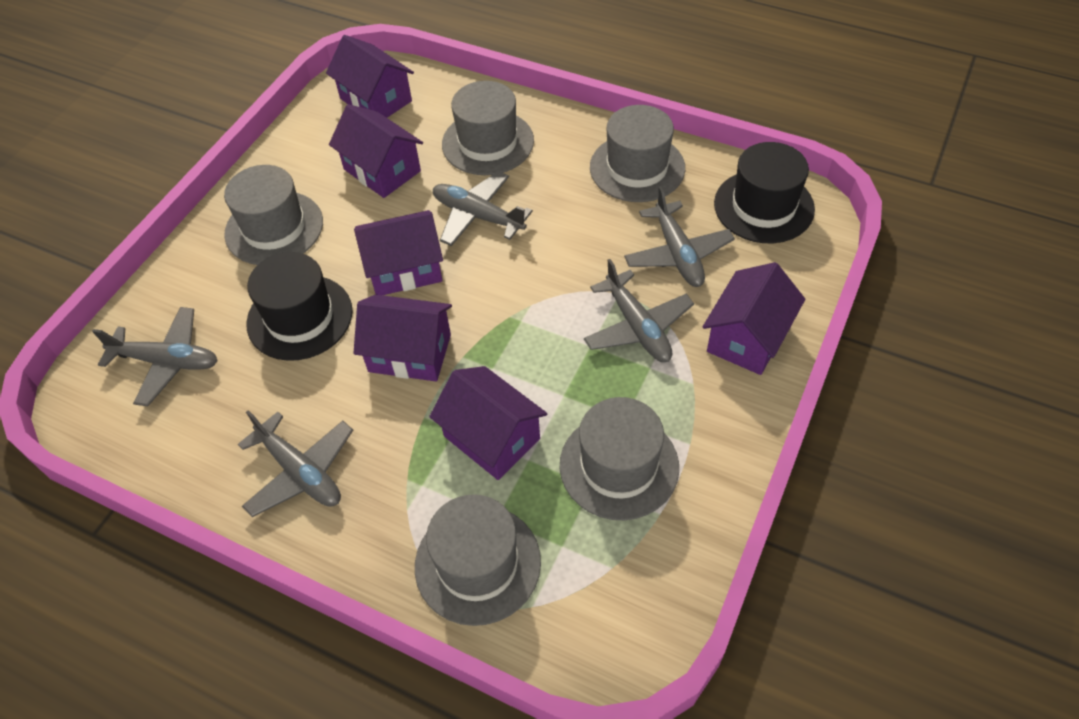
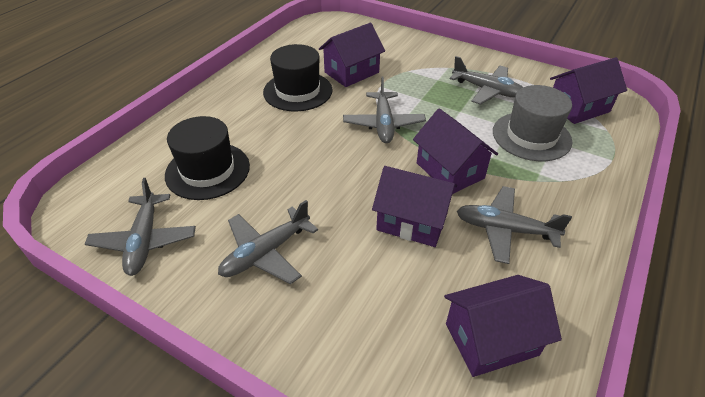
grey hat: [224,165,323,265] [415,494,541,626] [442,81,534,175] [560,397,679,520] [590,105,685,202] = 5 -> [493,85,572,161] = 1
purple house: [326,35,414,118] [329,104,423,198] [353,295,452,381] [354,210,443,295] [429,366,547,480] [703,262,805,375] = 6 -> [319,23,385,87] [372,166,457,247] [413,109,498,194] [444,275,562,377] [550,57,627,124] = 5

